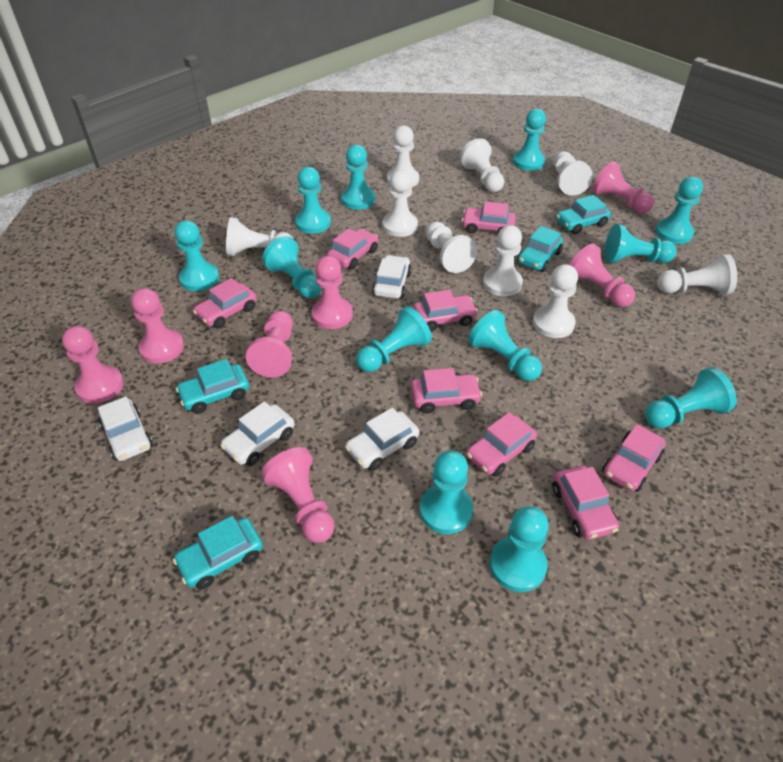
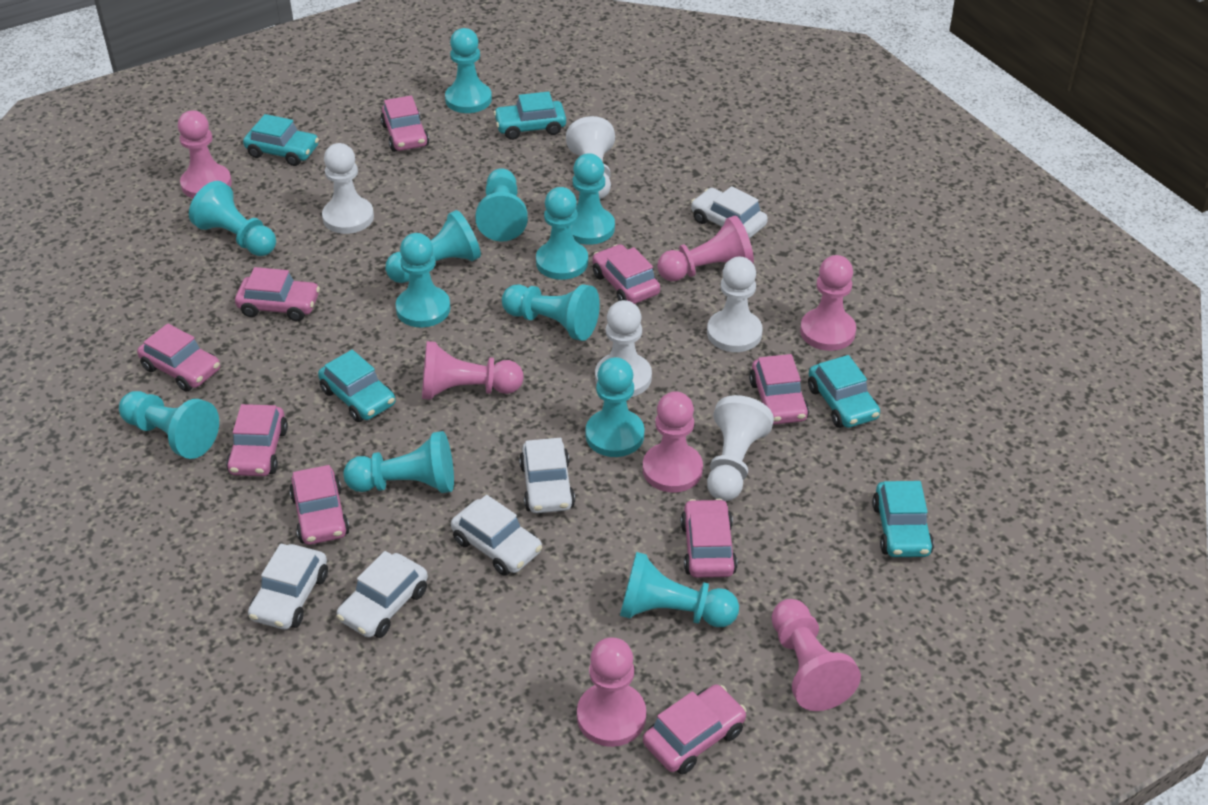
pink car: [193,278,257,329] [327,228,378,270] [411,368,482,413] [413,290,478,332] [461,201,516,234] [466,412,537,477] [552,466,619,540] [602,424,666,492] = 8 -> [137,323,220,392] [226,404,288,476] [235,267,320,321] [289,465,350,545] [380,96,429,152] [592,244,660,304] [643,684,747,775] [681,499,737,578] [749,354,809,425] = 9
turquoise car: [173,516,263,590] [176,359,249,414] [517,226,563,272] [556,195,611,234] = 4 -> [243,114,319,166] [318,350,395,422] [493,92,566,140] [808,355,880,428] [872,481,934,557] = 5
white car: [98,396,153,461] [220,402,295,466] [345,408,419,471] [372,255,412,299] = 4 -> [248,544,328,630] [337,551,428,638] [451,495,542,576] [519,438,575,513] [691,186,768,238] = 5
white pawn: [226,217,293,256] [382,170,418,237] [387,125,419,188] [426,222,477,273] [460,138,504,192] [483,225,523,297] [533,264,578,338] [553,151,593,196] [657,254,737,295] = 9 -> [322,143,374,234] [566,116,615,199] [595,300,652,397] [707,257,763,352] [707,395,774,501] = 5

